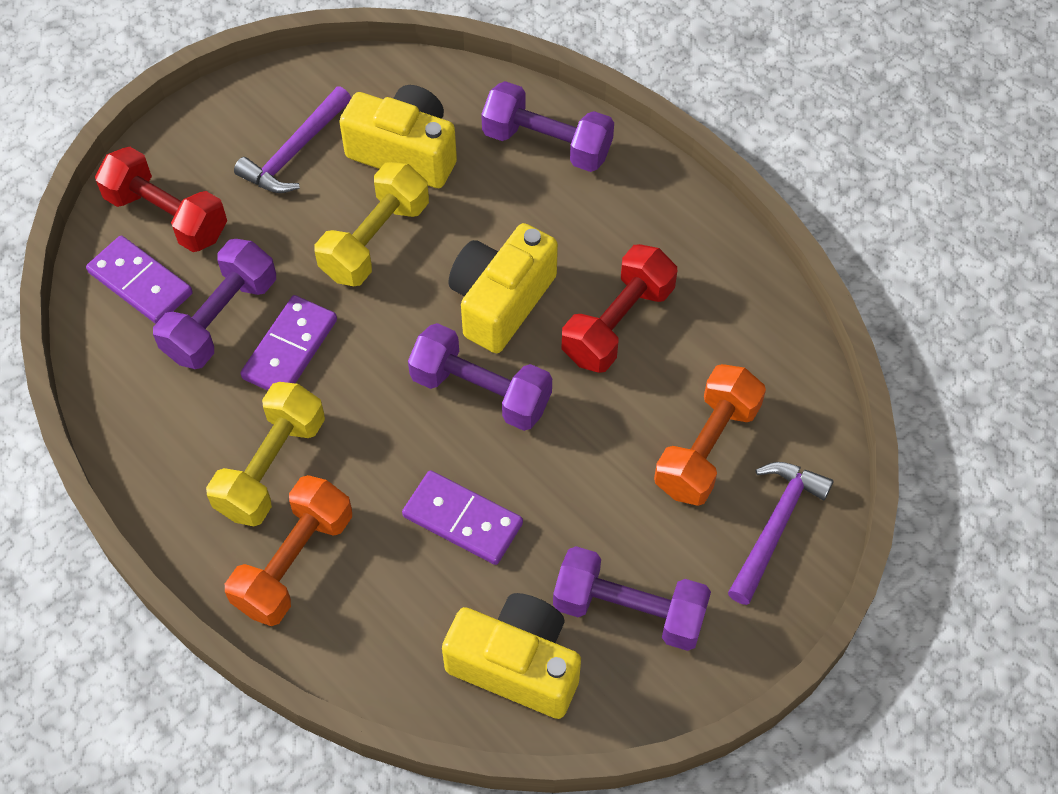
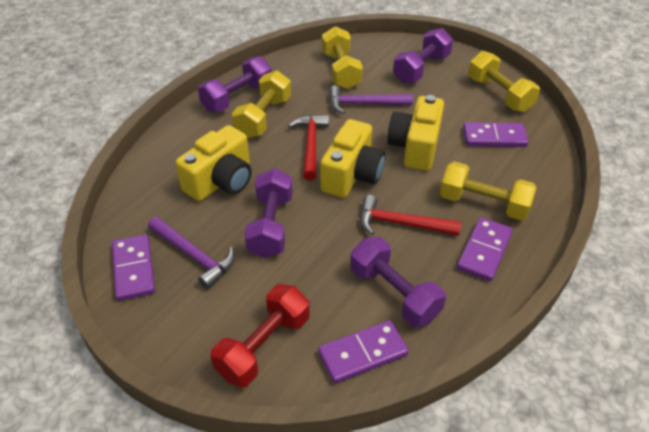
orange dumbbell: [225,475,352,626] [654,364,766,506] = 2 -> none = 0
purple domino: [86,236,193,324] [240,295,337,391] [402,470,523,565] = 3 -> [112,234,155,301] [318,320,409,384] [457,217,513,281] [463,122,529,147] = 4
red dumbbell: [95,147,227,252] [561,244,677,373] = 2 -> [210,284,309,387] = 1
red hammer: none = 0 -> [288,115,329,180] [360,195,461,236] = 2
yellow dumbbell: [206,382,325,526] [315,162,429,286] = 2 -> [232,70,291,138] [322,26,363,89] [440,161,536,221] [468,51,540,112] = 4

